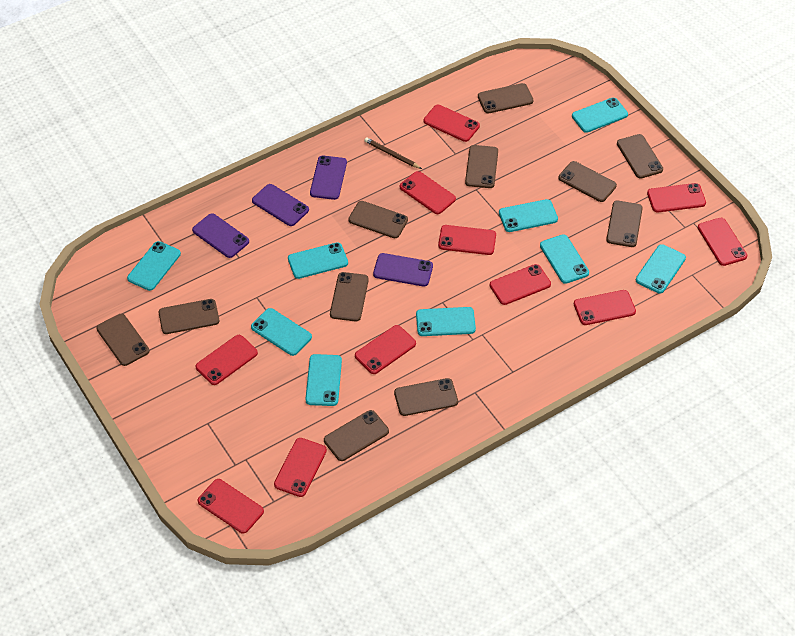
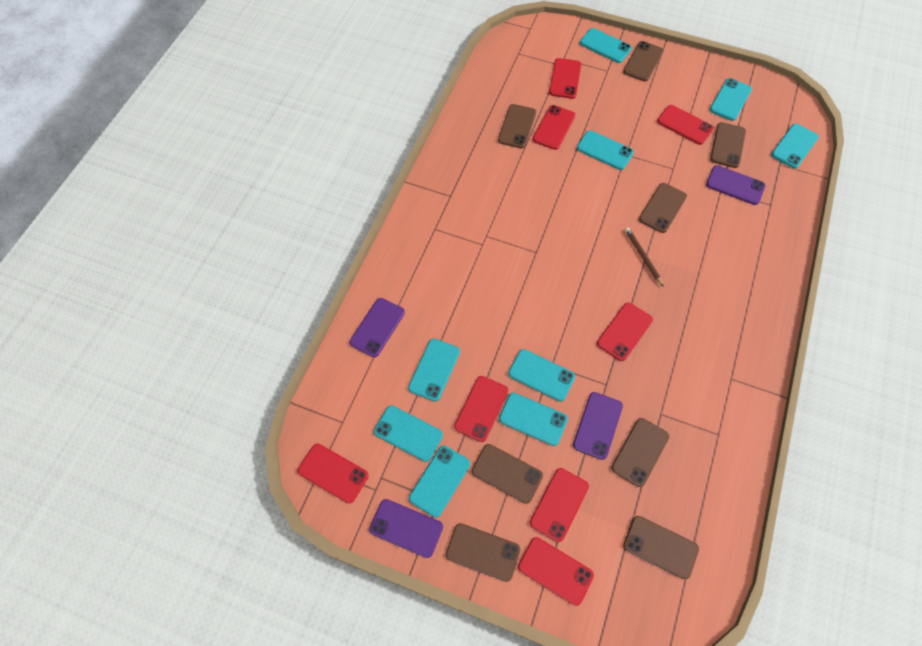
brown phone: [96,314,150,366] [158,299,219,334] [324,410,389,461] [330,272,369,321] [348,201,408,238] [394,378,458,416] [465,145,498,188] [478,83,533,113] [558,161,617,202] [606,201,643,247] [617,134,663,179] = 11 -> [446,523,520,582] [472,444,543,504] [498,104,536,148] [611,418,669,487] [623,41,664,81] [623,516,699,579] [639,183,687,233] [710,122,746,168] = 8
red phone: [196,335,258,385] [198,479,264,533] [274,438,327,497] [355,325,416,374] [400,171,456,214] [424,105,480,142] [438,225,496,255] [490,264,551,305] [574,290,636,325] [647,183,706,212] [698,218,747,266] = 11 -> [298,444,369,504] [454,376,508,442] [518,537,594,606] [530,468,589,542] [532,105,575,150] [549,58,581,99] [597,302,653,361] [657,105,714,145] = 8

